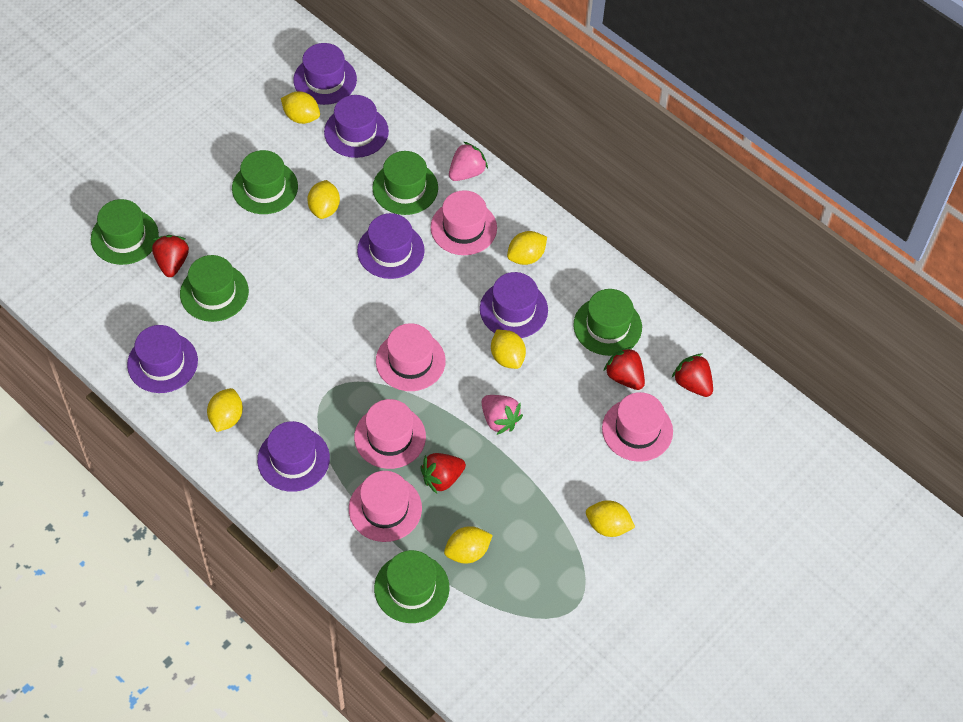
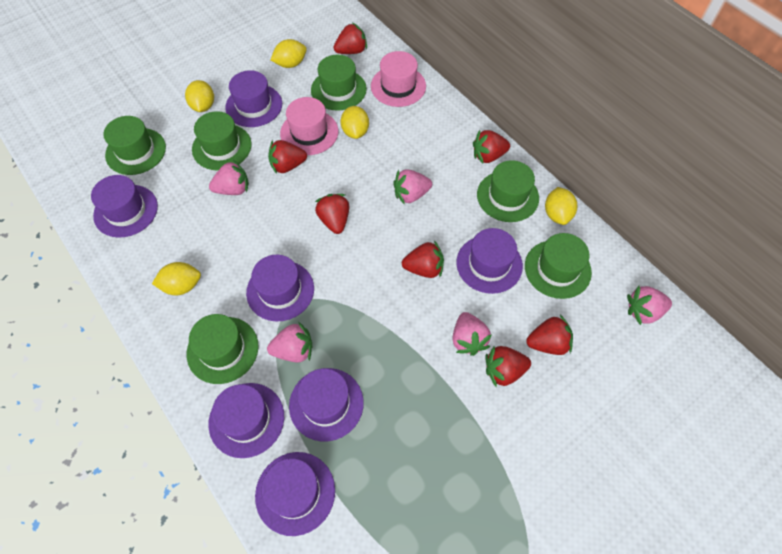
pink hat: [349,471,422,542] [354,399,426,469] [376,323,446,391] [431,190,497,255] [602,392,673,462] = 5 -> [280,97,338,155] [371,51,426,107] = 2
pink strawberry: [449,142,488,181] [482,395,523,435] = 2 -> [209,160,249,195] [267,322,312,362] [393,169,432,205] [453,312,492,356] [627,286,672,325] = 5
purple hat: [127,325,198,393] [257,421,330,492] [293,43,357,105] [324,95,389,158] [357,213,425,279] [480,272,548,338] = 6 -> [91,175,158,238] [208,383,284,458] [225,70,282,127] [246,255,314,321] [255,452,335,536] [289,368,364,441] [456,228,523,294] = 7
red strawberry: [152,235,189,277] [420,453,466,494] [604,347,645,390] [672,353,713,397] = 4 -> [268,140,307,174] [315,194,349,234] [333,22,367,54] [402,240,444,278] [473,130,510,163] [485,346,531,387] [526,315,573,355] = 7
yellow lemon: [207,388,243,432] [281,91,320,124] [307,180,340,219] [444,526,493,564] [491,330,526,369] [507,231,547,265] [586,500,635,537] = 7 -> [152,262,201,295] [185,80,214,112] [271,39,307,68] [341,106,369,139] [545,187,577,225] = 5

